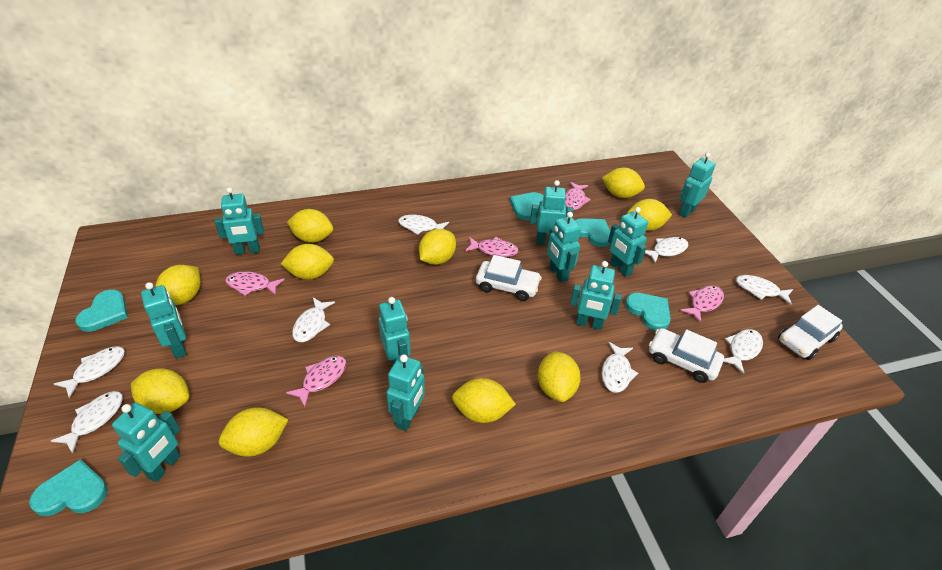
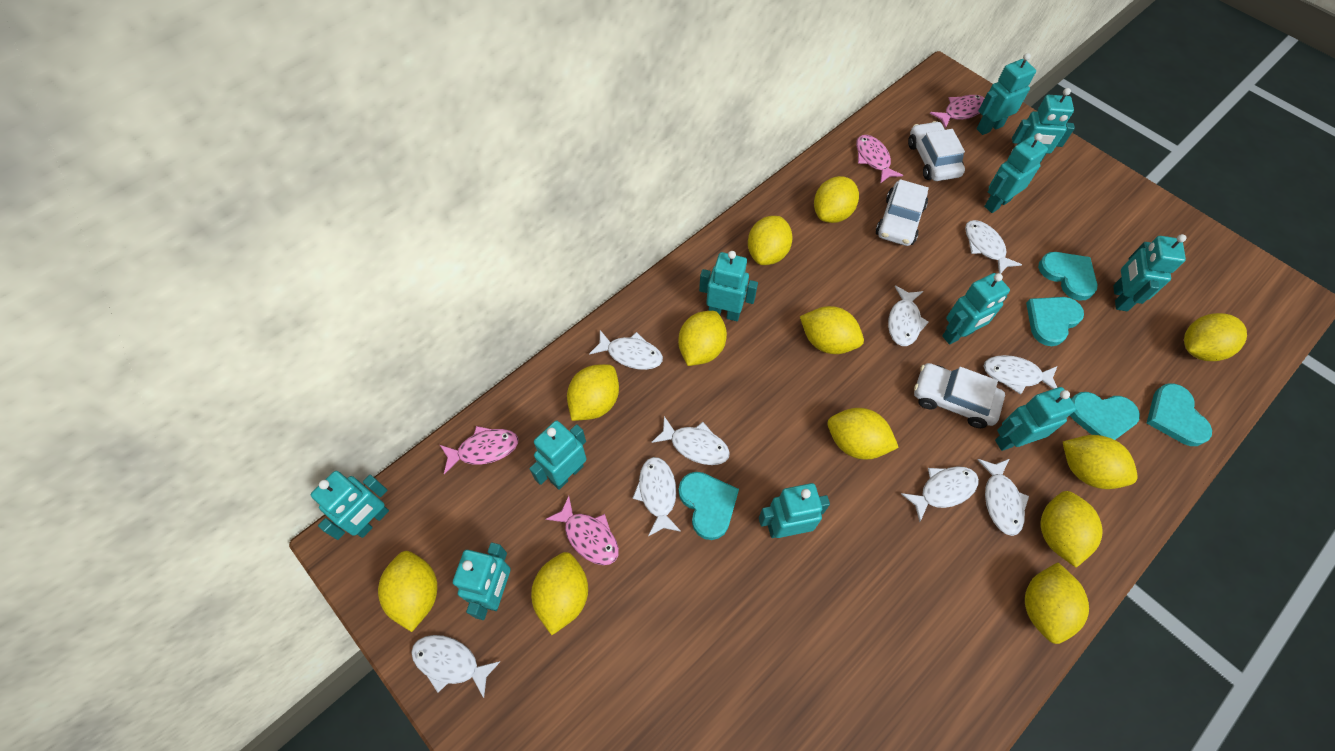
pink fish: [225,271,285,296] [286,356,346,407] [465,237,519,257] [565,182,591,210] [680,285,724,323] = 5 -> [440,426,519,474] [545,496,619,565] [856,135,903,184] [930,95,984,129] = 4
turquoise robot: [112,403,180,482] [141,282,187,359] [215,187,264,255] [379,297,411,365] [387,354,425,431] [530,180,573,244] [547,212,581,282] [570,261,622,330] [608,207,648,277] [679,153,716,218] = 10 -> [311,471,389,540] [453,543,511,620] [529,421,586,490] [699,251,758,321] [759,483,830,538] [942,273,1010,345] [977,53,1036,135] [984,133,1048,213] [995,387,1076,451] [1012,88,1075,163] [1113,234,1187,311] = 11
white fish: [51,391,123,453] [54,346,125,398] [292,298,335,342] [398,215,449,235] [602,342,638,393] [645,237,688,263] [724,329,763,374] [736,275,793,304] = 8 -> [411,635,501,698] [589,330,663,370] [632,457,681,536] [651,416,730,465] [888,285,929,346] [901,466,979,522] [965,220,1022,274] [977,459,1029,536] [984,355,1058,395] = 9
yellow lemon: [131,368,189,414] [155,265,201,305] [219,408,288,457] [281,244,334,280] [287,209,333,243] [419,229,456,265] [452,378,516,423] [538,351,581,402] [602,168,645,198] [627,199,672,231] = 10 -> [378,551,437,632] [531,552,588,635] [567,364,619,421] [678,311,727,366] [748,216,792,265] [800,306,864,354] [814,176,859,223] [828,408,899,459] [1025,562,1089,644] [1041,491,1103,568] [1063,435,1138,489] [1184,313,1247,361] = 12

